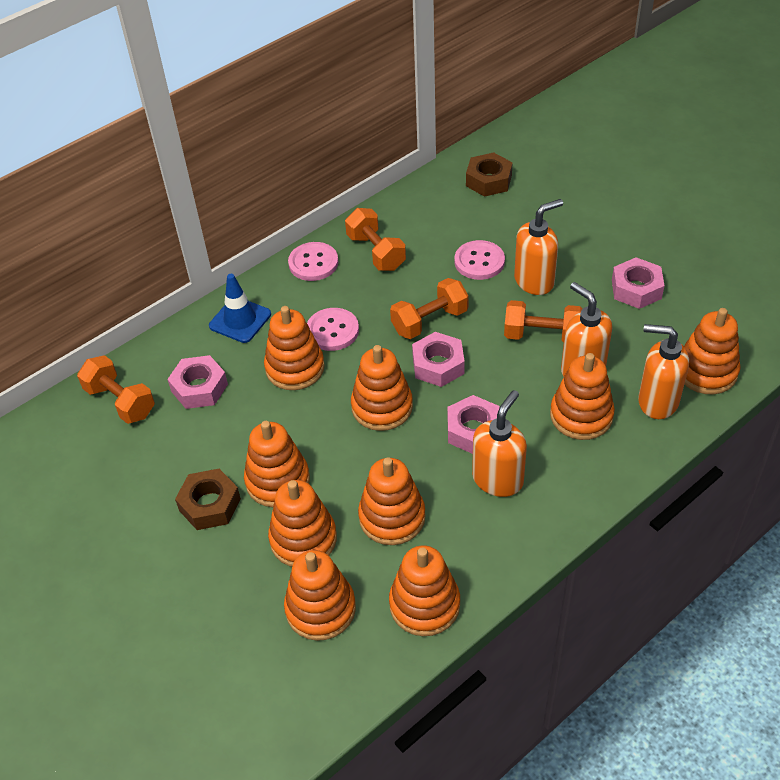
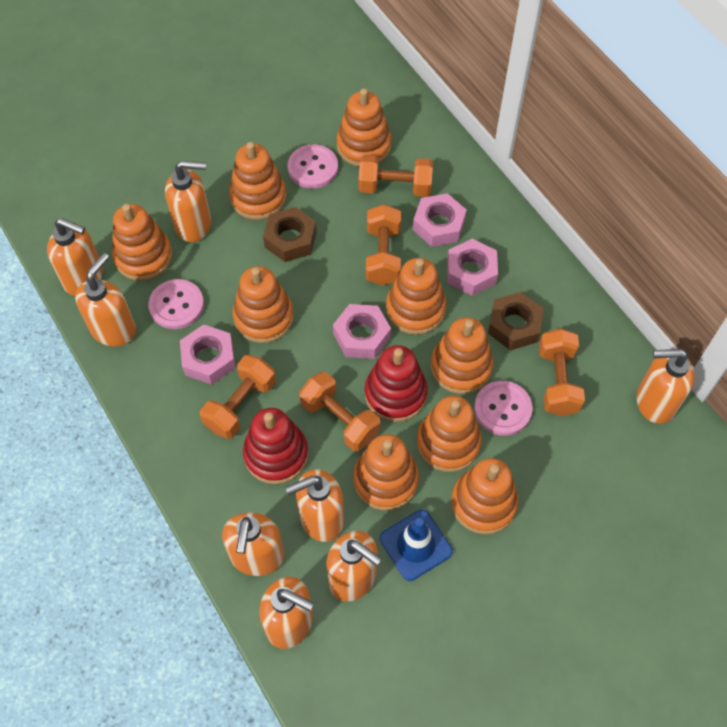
orange dumbbell: [77,355,155,424] [345,208,406,271] [390,278,469,339] [504,300,583,343] = 4 -> [200,355,276,439] [299,372,381,452] [359,155,433,197] [366,204,401,285] [539,328,585,416] = 5
orange soap dispenser: [472,390,527,497] [514,199,563,295] [561,282,612,376] [638,324,689,419] = 4 -> [47,218,103,296] [75,253,136,347] [165,161,211,242] [222,512,284,576] [259,577,314,649] [285,469,344,542] [326,531,382,602] [637,349,695,424] = 8
red stacking toy: none = 0 -> [243,408,308,484] [365,345,428,422] = 2

